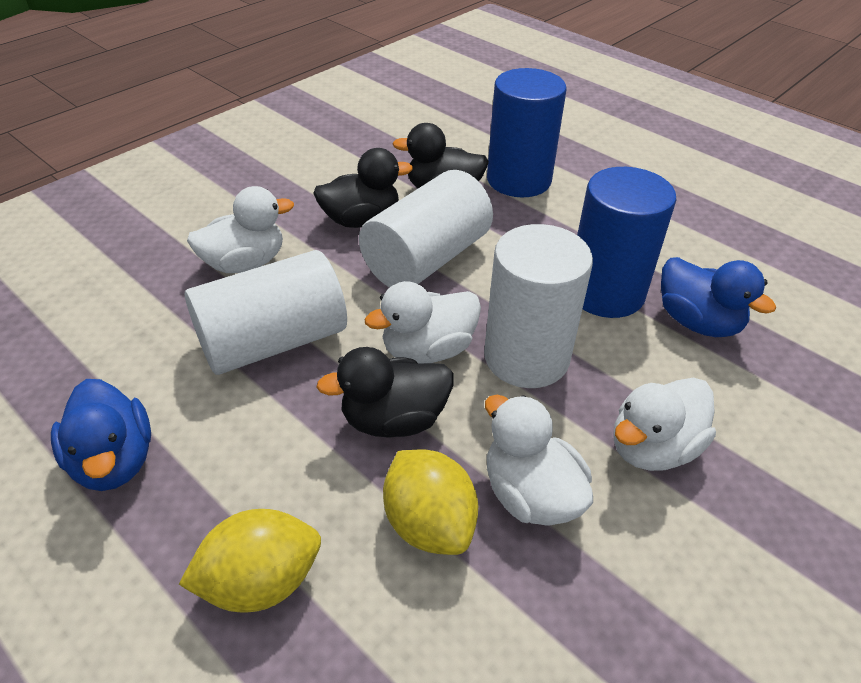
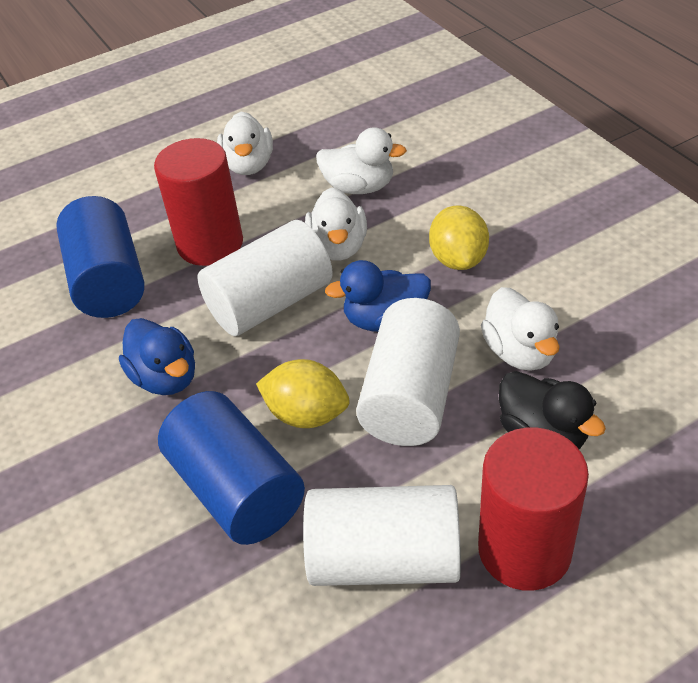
black duck: [313,148,413,228] [316,347,454,438] [392,123,489,188] = 3 -> [499,371,606,449] = 1
red cylinder: none = 0 -> [154,138,243,266] [478,428,589,591] = 2

